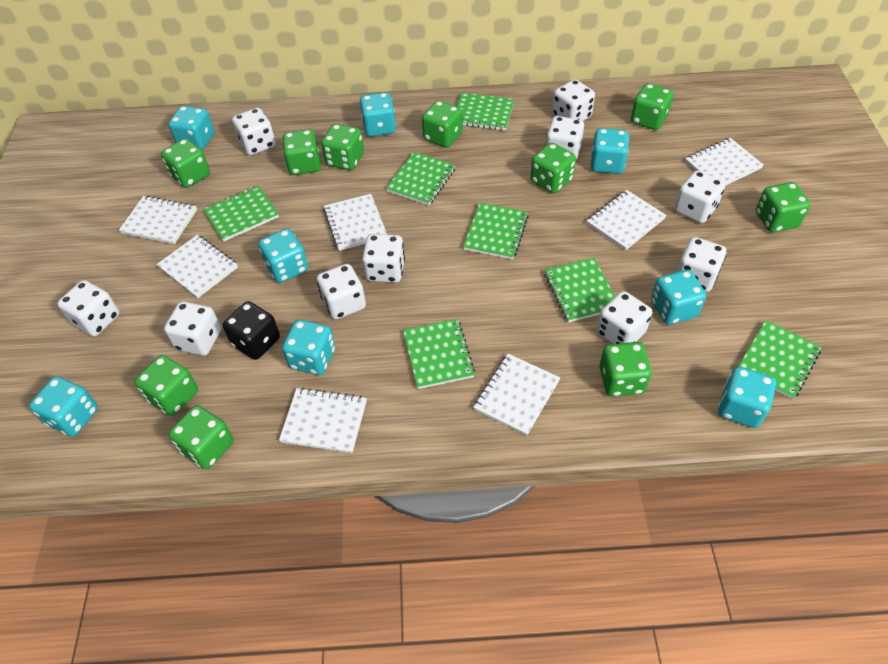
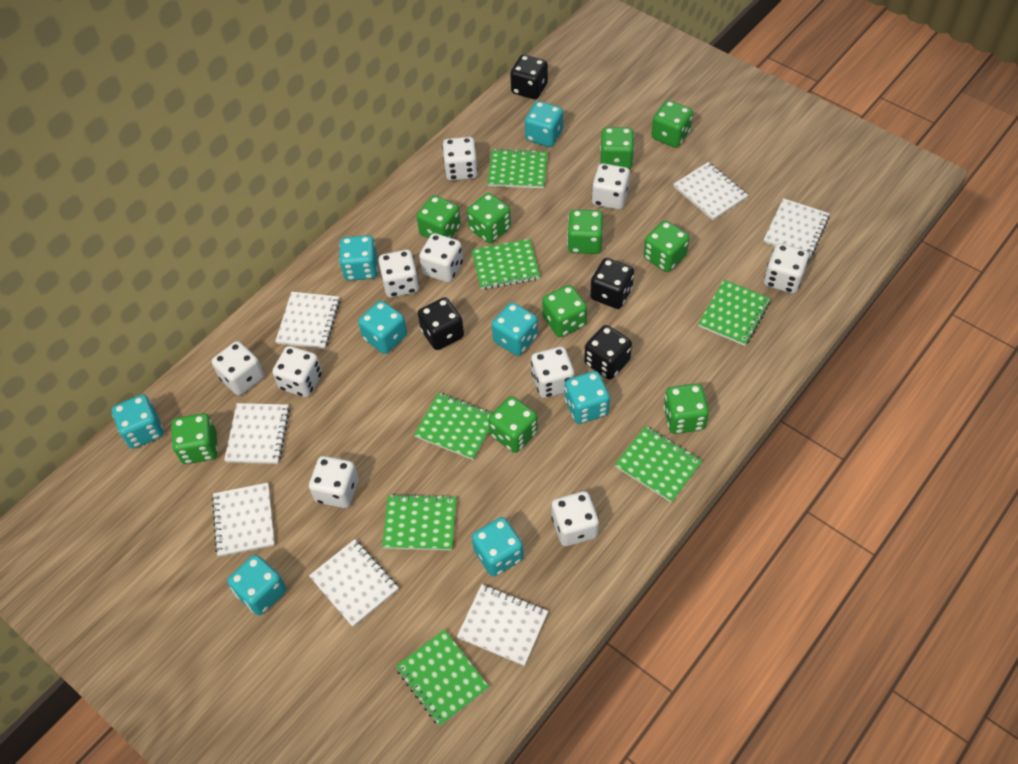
black dice: [223,301,280,360] = 1 -> [418,297,464,350] [510,55,548,99] [584,325,632,379] [590,258,634,309] = 4

